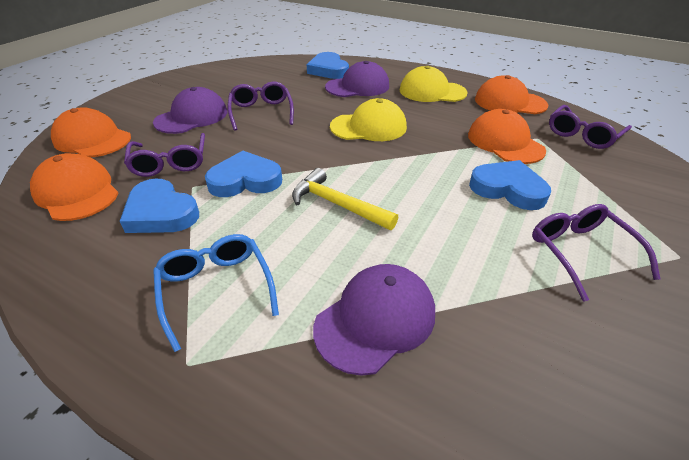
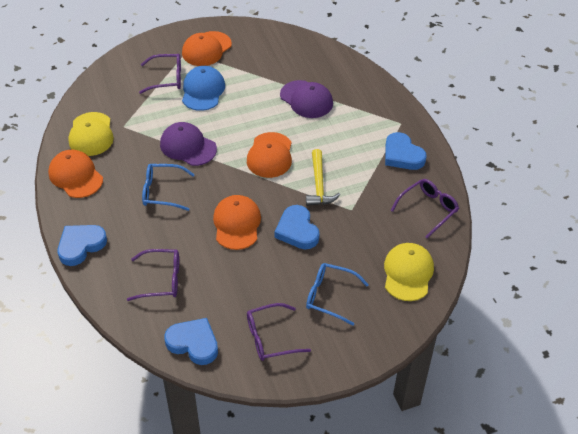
blue cap: none = 0 -> [182,66,225,111] = 1
blue glasses: [153,234,279,352] = 1 -> [142,164,195,211] [306,263,369,326] = 2
purple cap: [153,87,227,134] [313,264,435,376] [325,61,389,97] = 3 -> [160,122,217,166] [280,80,333,118] = 2

